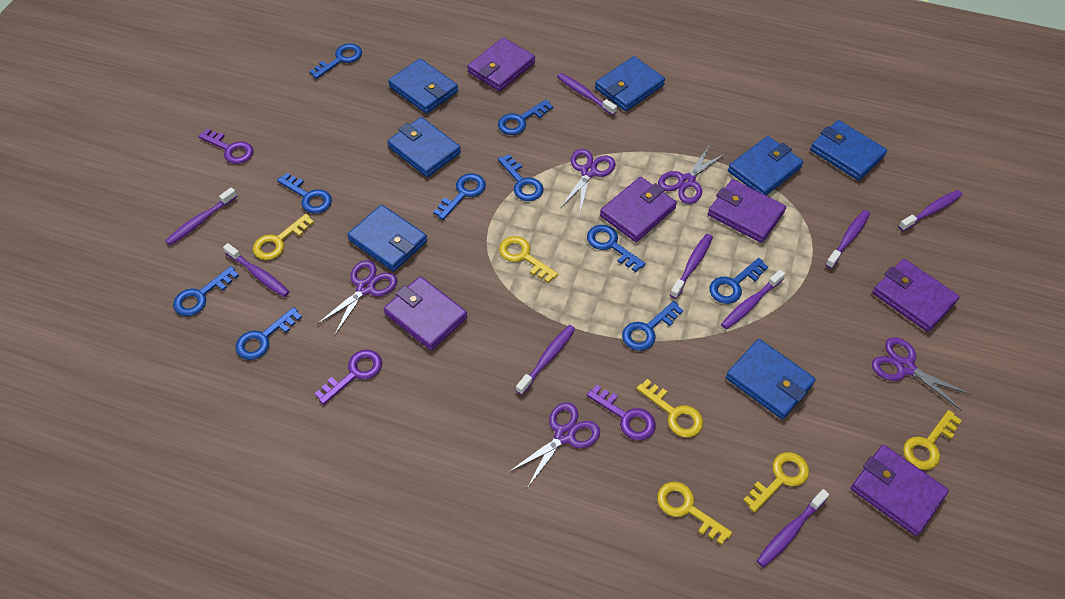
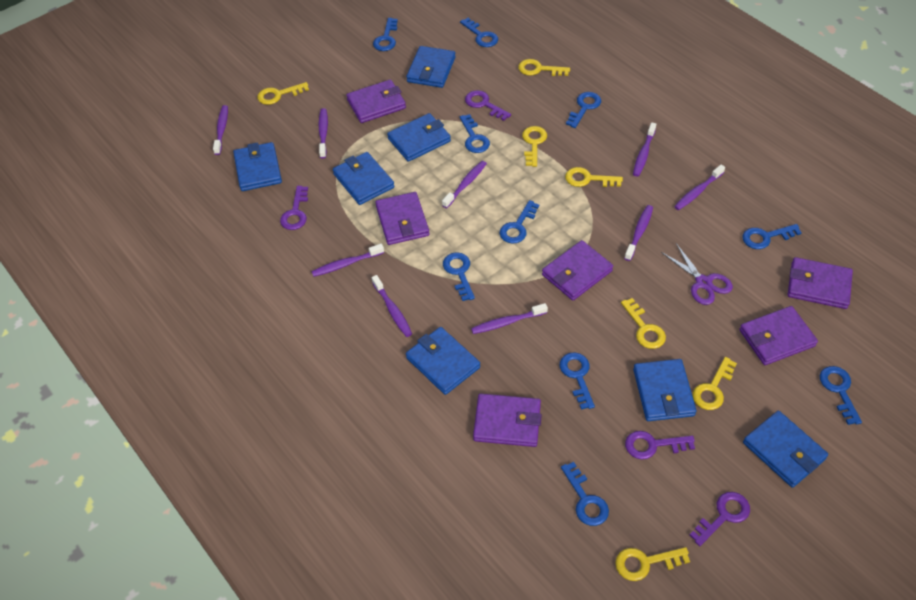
purple key: [198,129,254,164] [315,350,382,405] [587,385,656,440] = 3 -> [280,186,308,230] [465,90,511,121] [625,431,695,459] [689,492,750,546] = 4
purple scissors: [317,260,397,336] [509,402,600,488] [561,149,615,213] [658,144,726,204] [872,337,972,411] = 5 -> [661,243,733,305] = 1
yellow key: [253,214,314,260] [499,236,558,283] [636,379,703,438] [657,482,732,545] [743,452,809,513] [903,410,962,470] = 6 -> [257,82,309,105] [518,59,570,76] [522,126,547,167] [565,167,623,187] [615,547,690,581] [621,298,666,349] [693,357,737,410] = 7

